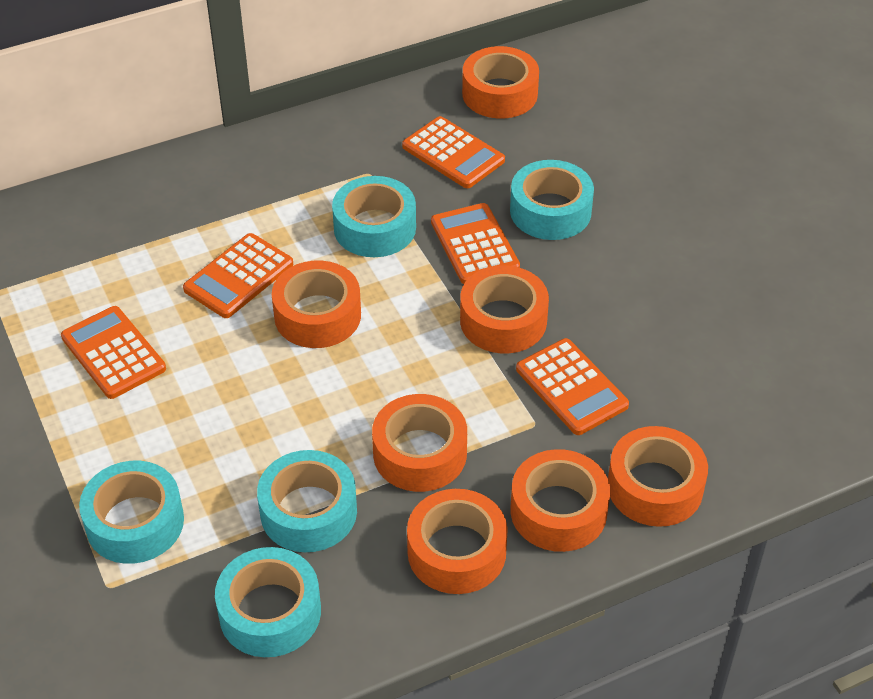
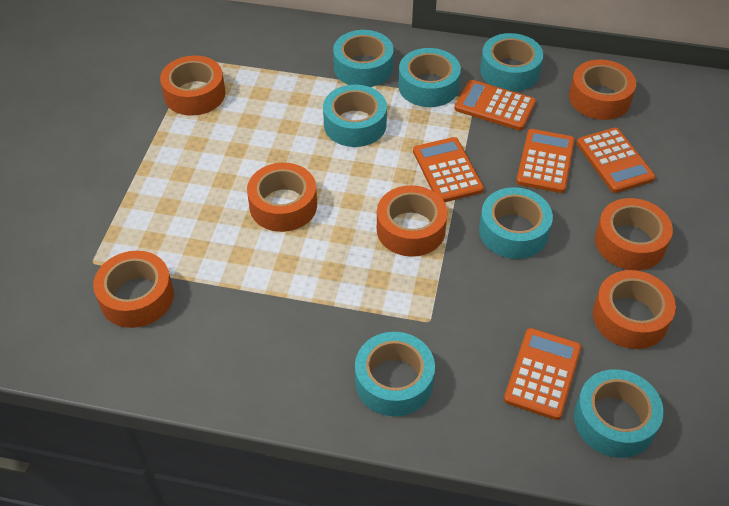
turquoise tape: [79,461,184,564] [215,547,321,657] [257,450,357,552] [332,176,416,257] [510,160,594,240] = 5 -> [323,85,387,147] [333,30,394,87] [355,332,435,417] [398,48,461,107] [479,187,553,259] [480,33,543,91] [574,369,664,458] = 7

